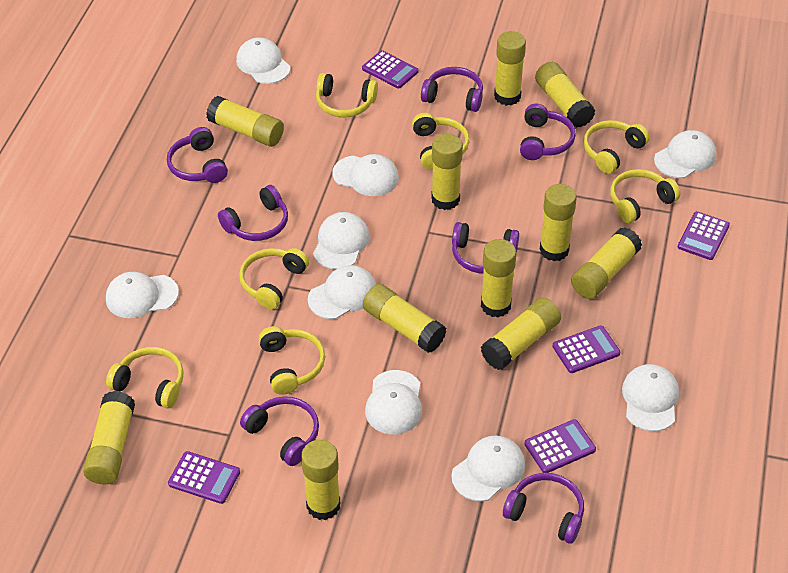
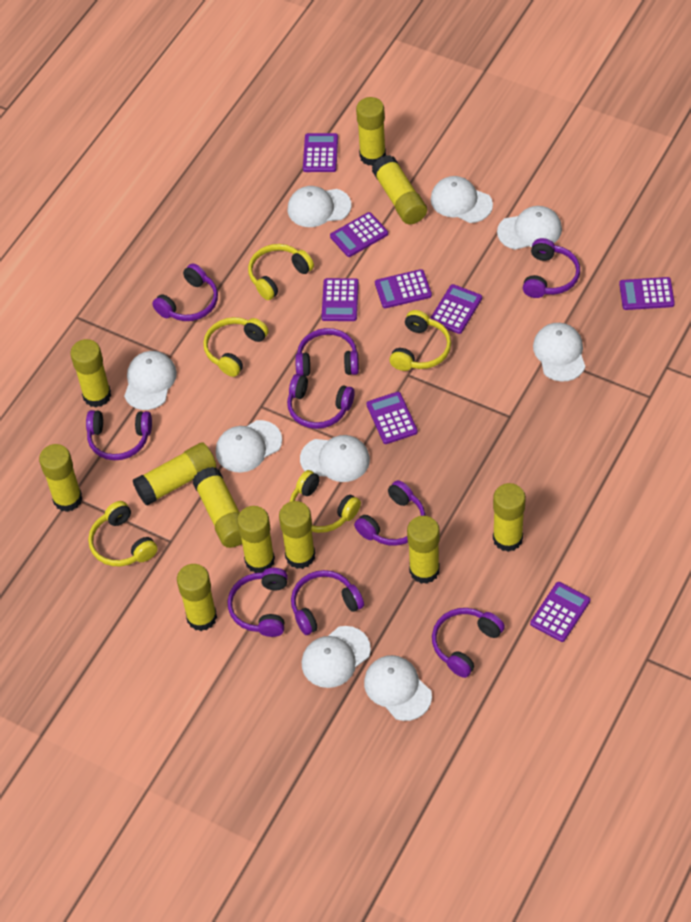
purple calculator: [168,451,240,504] [362,50,419,89] [524,419,596,473] [552,325,620,373] [678,211,730,260] = 5 -> [303,133,338,172] [322,278,359,321] [330,212,388,257] [367,392,418,444] [375,269,432,308] [430,284,482,334] [530,582,590,642] [619,277,675,310] = 8
purple headphones: [167,127,228,183] [218,185,288,241] [240,396,319,466] [421,67,483,112] [452,222,519,274] [503,473,584,544] [520,104,576,160] = 7 -> [86,410,152,460] [152,263,218,321] [228,568,288,637] [287,374,354,429] [291,570,364,635] [295,328,359,377] [354,480,426,546] [432,608,505,678] [523,238,580,298] = 9
yellow headphones: [106,347,184,409] [239,248,309,310] [259,326,325,395] [316,73,378,117] [412,113,469,170] [584,120,650,174] [610,169,680,223] = 7 -> [88,501,158,566] [203,317,269,377] [248,244,314,300] [290,470,361,533] [389,310,451,371] = 5

